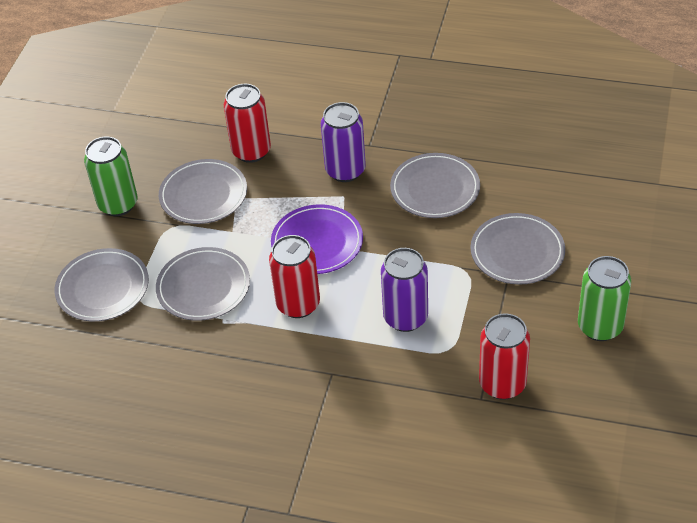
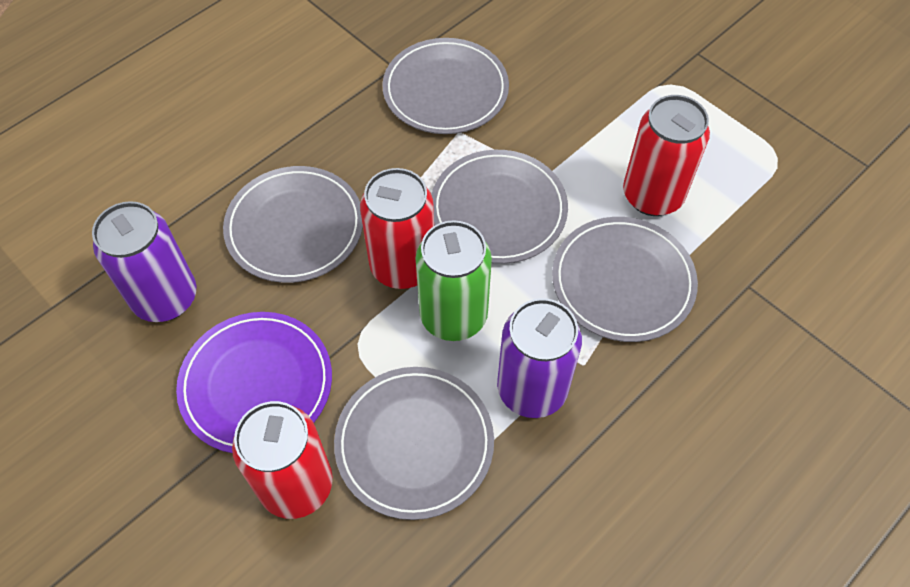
green can: [84,136,138,216] [578,256,631,341] = 2 -> [416,220,492,341] = 1

